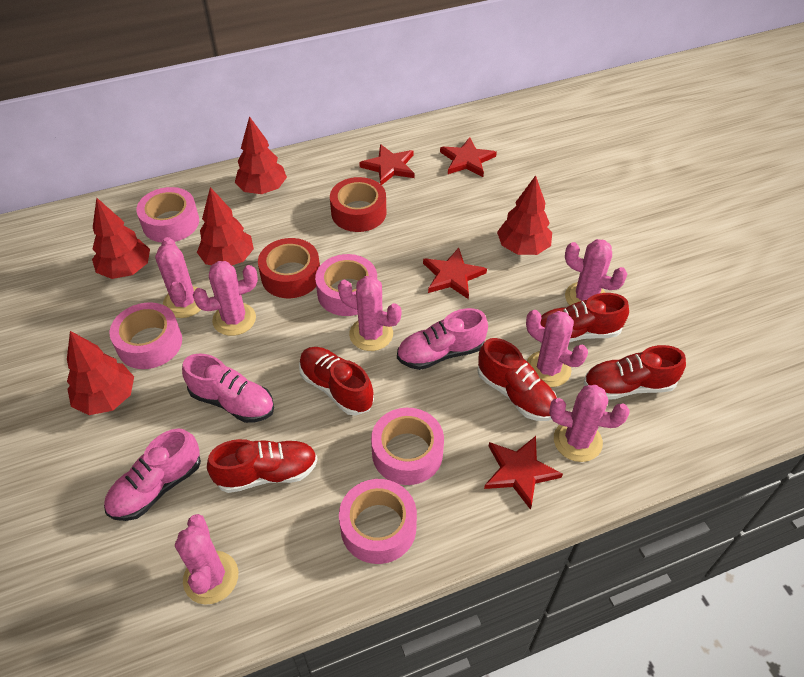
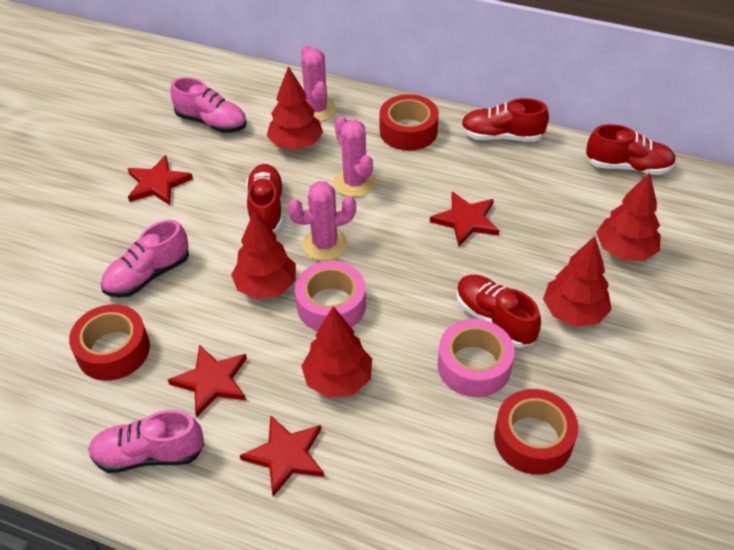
pink cactus: [155,237,201,318] [175,514,238,605] [193,261,258,336] [338,276,401,351] [526,310,588,387] [549,385,630,462] [565,239,627,305] = 7 -> [288,181,356,261] [301,45,336,122] [334,116,376,197] = 3
pink tape: [110,302,182,369] [136,187,199,243] [315,254,377,316] [339,479,417,564] [371,408,444,485] = 5 -> [295,261,366,331] [438,319,515,397] = 2
red shoe: [207,439,317,493] [299,347,374,415] [477,338,557,421] [540,293,629,342] [584,345,686,400] = 5 -> [246,164,284,232] [456,275,541,348] [461,98,549,142] [586,124,676,175] = 4
red tape: [258,238,320,298] [330,177,386,232] = 2 -> [69,304,150,381] [380,94,439,151] [494,389,578,475] = 3

